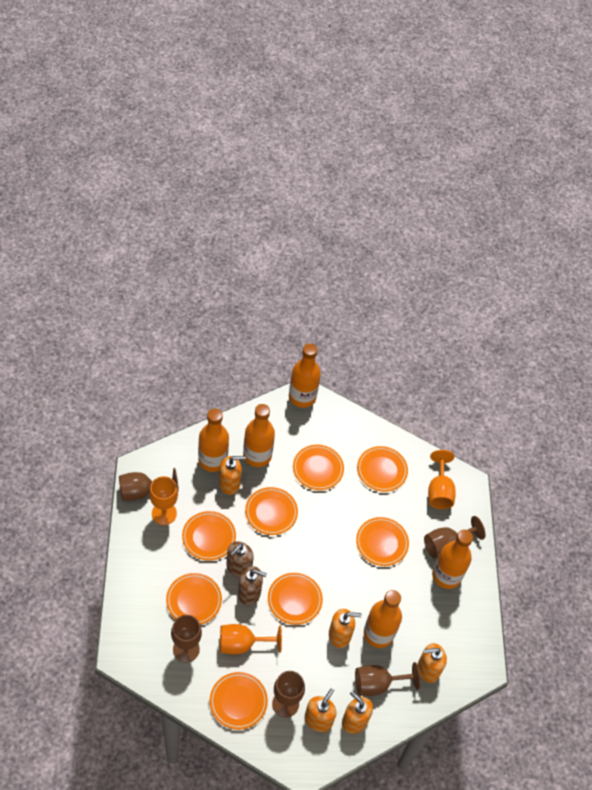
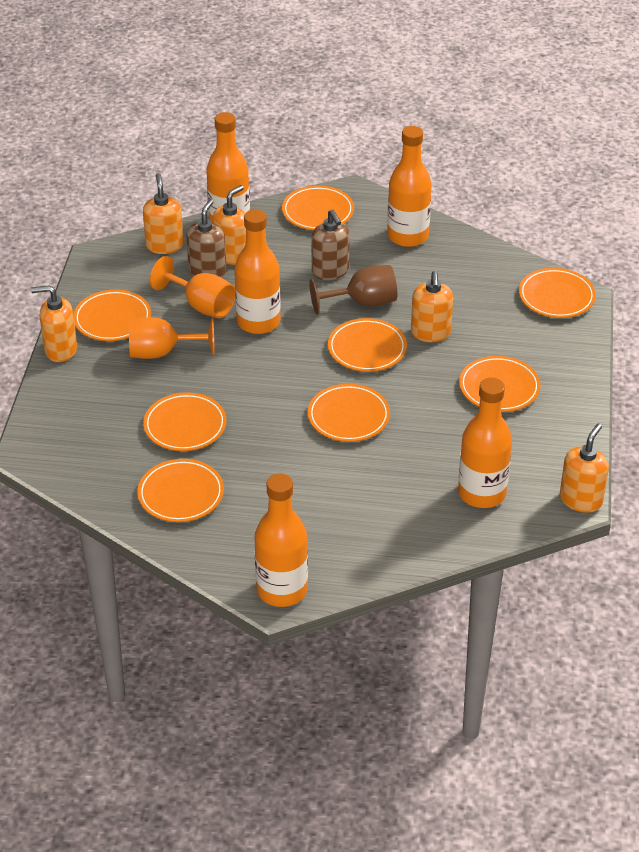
brown goblet: [119,468,179,501] [171,615,202,663] [272,671,305,718] [355,662,421,696] [424,516,486,559] = 5 -> [310,265,397,315] = 1
orange goblet: [149,476,178,525] [220,624,282,654] [428,450,456,509] = 3 -> [129,317,214,359] [150,256,235,318] = 2

